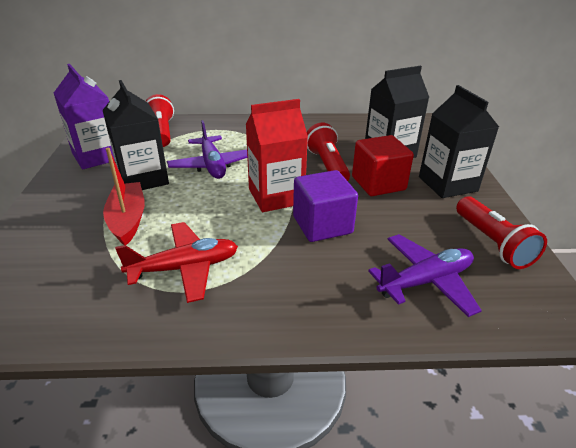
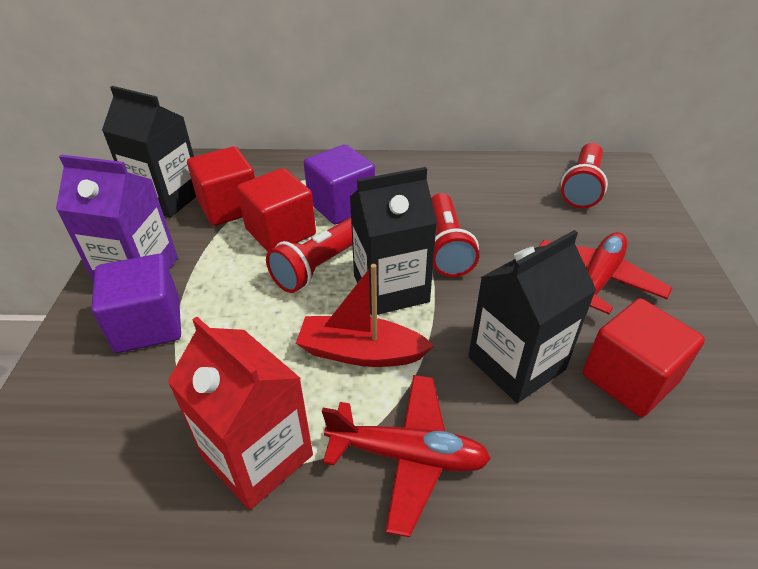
purple cube: [293,170,358,242] = 1 -> [91,254,181,353] [304,144,375,225] = 2
purple plane: [167,120,247,179] [368,234,482,317] = 2 -> none = 0
red cube: [352,135,414,196] = 1 -> [187,146,255,226] [237,168,316,252] [583,298,705,417] = 3
red plane: [115,222,238,303] = 1 -> [322,375,491,537] [539,232,672,314] = 2

